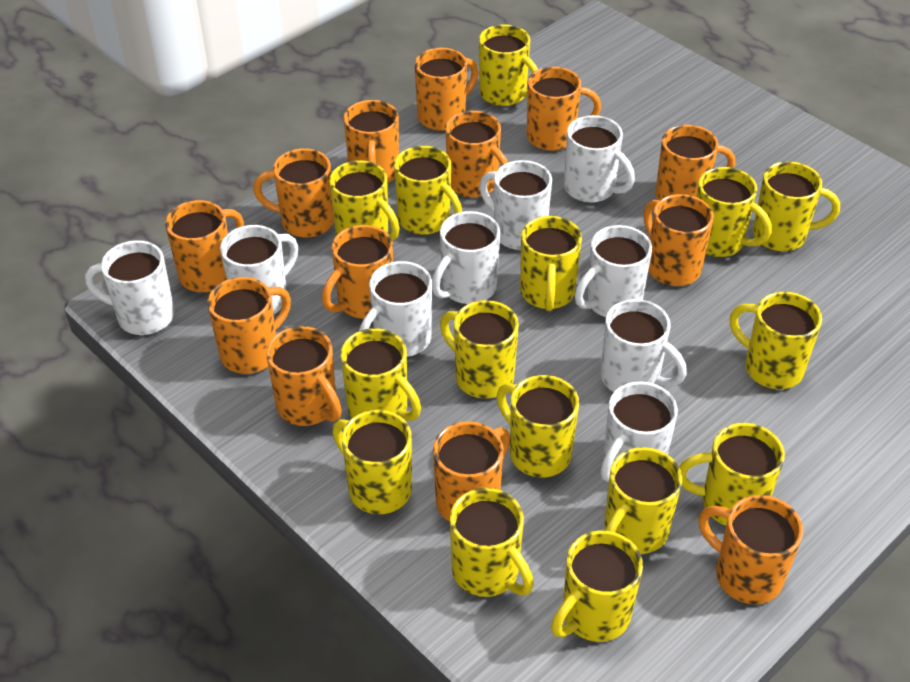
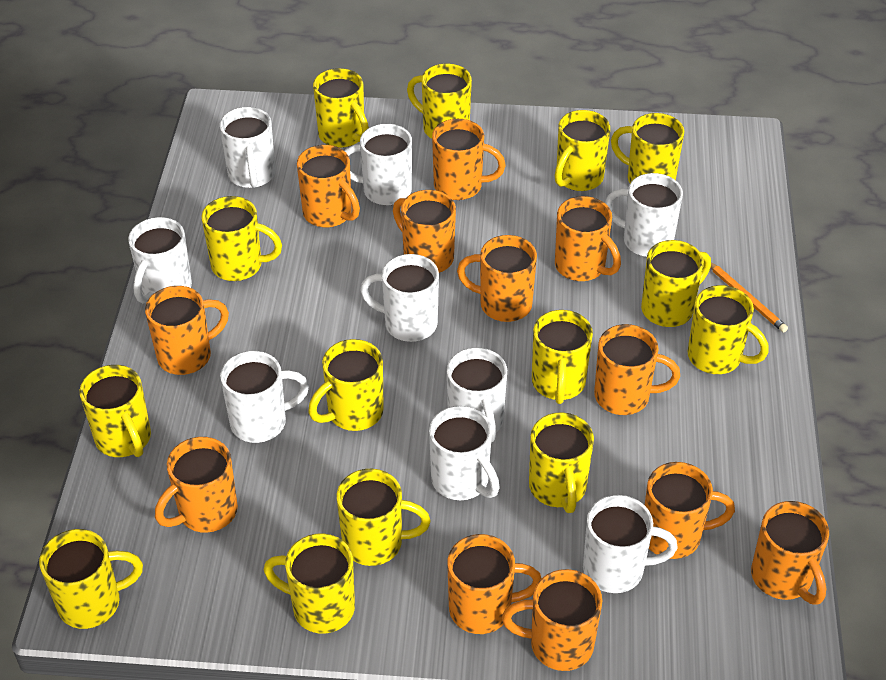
orange mug: [165,200,244,292] [207,277,291,374] [253,148,334,238] [266,326,342,426] [322,225,393,319] [344,100,399,183] [415,48,478,131] [433,421,510,522] [446,111,508,197] [527,67,601,151] [644,194,714,286] [655,125,735,200] [699,495,803,604] = 13 -> [145,286,229,375] [155,437,238,533] [297,145,360,228] [393,190,456,273] [432,119,506,200] [447,534,541,634] [457,235,537,322] [502,569,602,671] [555,196,621,281] [594,324,680,415] [645,462,735,559] [751,501,829,604] = 12
orange pencil: none = 0 -> [710,262,788,333] = 1
yellow mug: [329,160,400,242] [332,410,412,514] [341,328,421,421] [394,146,462,235] [440,300,519,399] [450,488,534,597] [479,24,538,106] [497,375,579,477] [520,216,582,311] [551,530,643,642] [604,447,682,554] [679,423,785,526] [696,167,772,257] [730,292,822,389] [753,161,840,251] = 15 -> [39,529,143,629] [79,365,151,457] [202,196,282,281] [264,533,355,634] [308,339,384,431] [313,68,369,148] [337,469,430,566] [407,64,472,139] [529,412,594,513] [532,310,593,404] [555,110,610,191] [611,113,684,183] [641,240,711,327] [688,285,769,374] = 14

